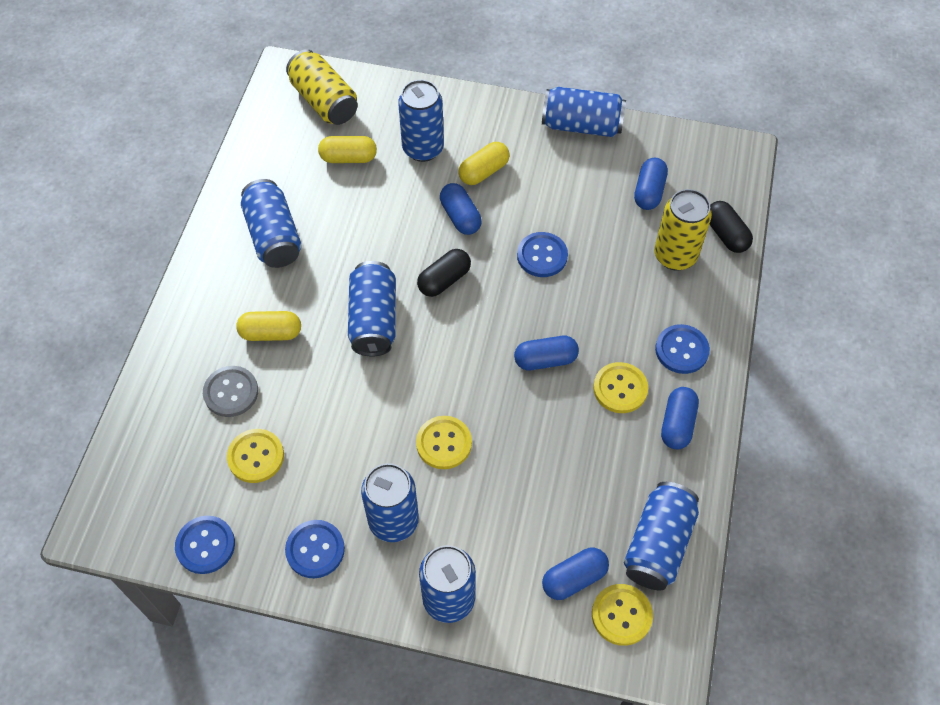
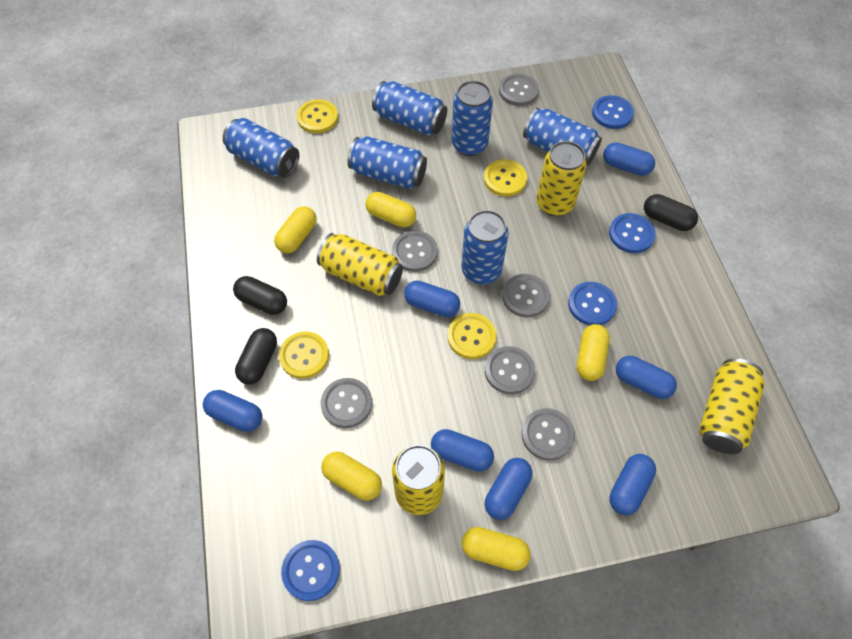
black capsule: [417,249,471,297] [709,201,753,253] = 2 -> [233,276,287,315] [235,328,277,384] [644,194,698,231] = 3
blue can: [241,179,302,268] [348,261,396,356] [361,463,419,542] [398,80,444,162] [419,545,476,623] [542,87,626,137] [624,482,699,590] = 7 -> [223,118,299,178] [347,136,427,189] [372,81,447,136] [452,80,493,156] [461,210,509,284] [523,108,602,166] = 6
blue capsule: [440,183,482,235] [514,336,579,370] [542,548,609,600] [634,158,668,210] [661,387,699,449] = 5 -> [203,390,262,432] [404,280,460,317] [431,429,494,472] [485,458,532,520] [603,142,655,176] [609,454,656,515] [616,356,677,399] = 7
grey button: [203,366,258,417] = 1 -> [321,378,372,428] [392,231,438,272] [485,346,535,394] [499,73,539,106] [502,274,550,318] [521,408,575,461] = 6
yellow can: [286,49,358,125] [654,189,712,270] = 2 -> [317,233,403,296] [392,445,445,515] [536,141,587,216] [699,359,765,454] = 4
yellow capsule: [236,311,301,341] [318,136,377,163] [458,142,510,185] = 3 -> [274,206,317,253] [321,452,382,501] [366,192,416,228] [462,527,531,571] [577,324,610,381] = 5

